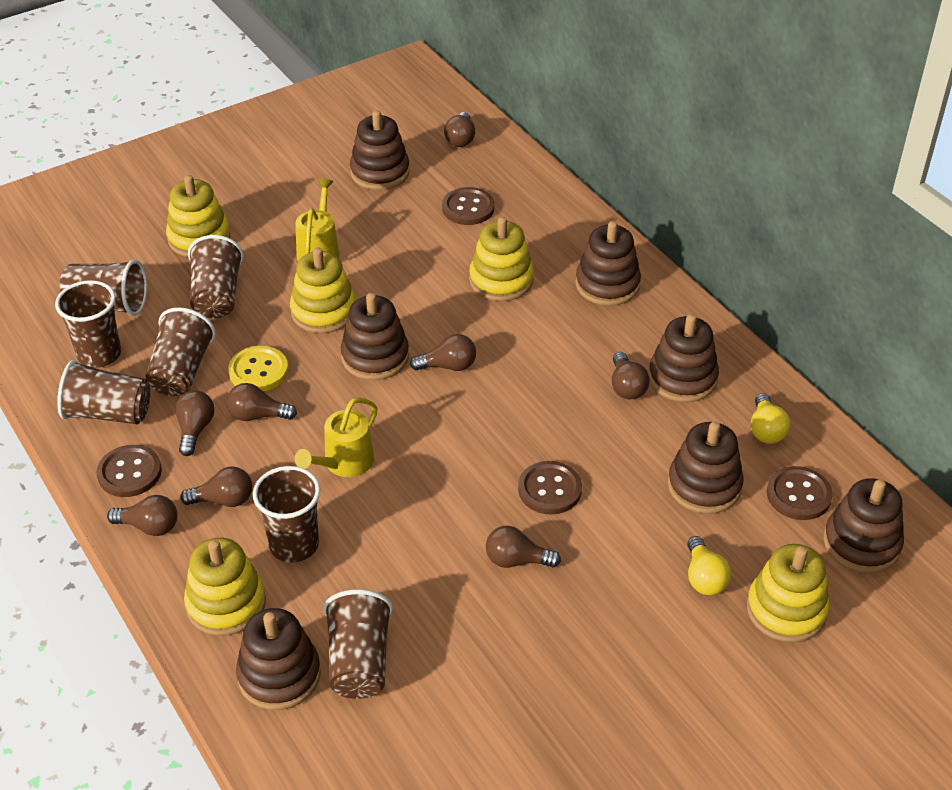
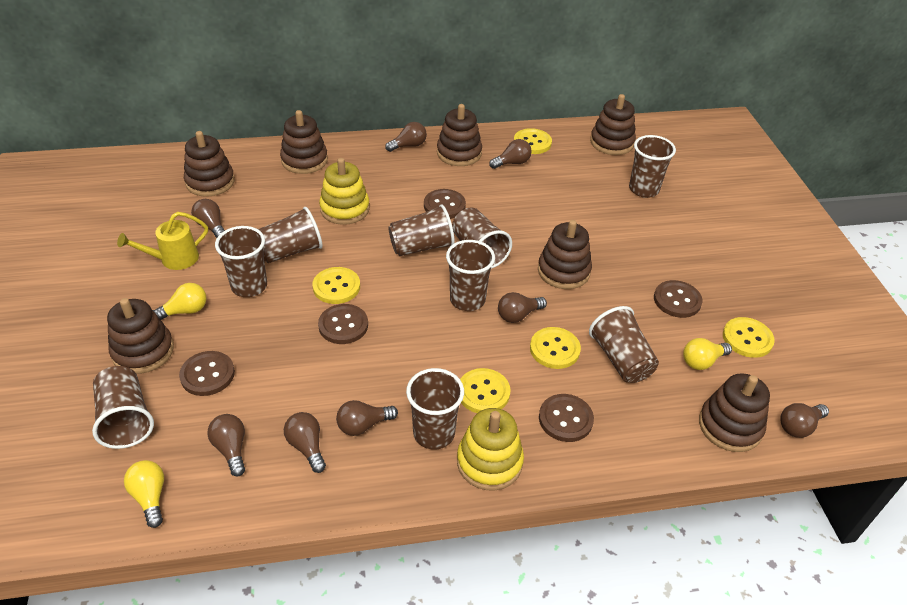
brown button: [96,445,162,497] [442,187,495,225] [518,461,582,514] [767,466,833,520] = 4 -> [179,351,235,396] [318,304,368,344] [424,189,466,219] [539,394,594,442] [654,280,702,318] = 5
brown cup: [55,280,121,368] [57,360,150,424] [60,260,147,316] [146,307,216,396] [188,235,243,318] [253,466,320,563] [323,589,393,699] = 7 -> [92,366,154,449] [215,226,267,297] [258,207,323,263] [388,205,455,256] [406,368,464,450] [446,240,495,311] [452,207,512,269] [589,306,659,383] [629,135,676,198] = 9
yellow button: [228,346,288,392] = 1 -> [312,267,360,304] [460,368,510,413] [514,128,552,154] [530,327,581,369] [723,317,775,358] = 5
yellow light bulb: [687,536,731,595] [751,393,790,444] = 2 -> [124,460,164,528] [153,283,207,320] [683,338,732,370] = 3
yellow stacking toy: [166,175,230,257] [184,538,266,636] [290,248,356,333] [469,217,534,301] [747,544,830,643] = 5 -> [319,158,370,225] [457,408,524,491] = 2
yellow watering can: [295,179,340,261] [295,398,377,477] = 2 -> [117,212,208,270] = 1

